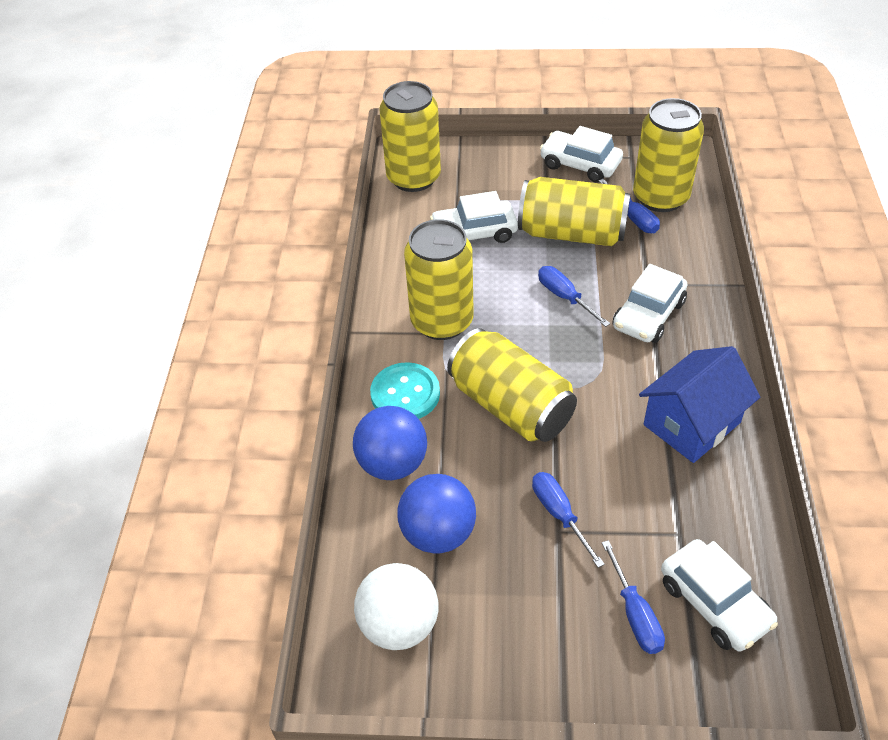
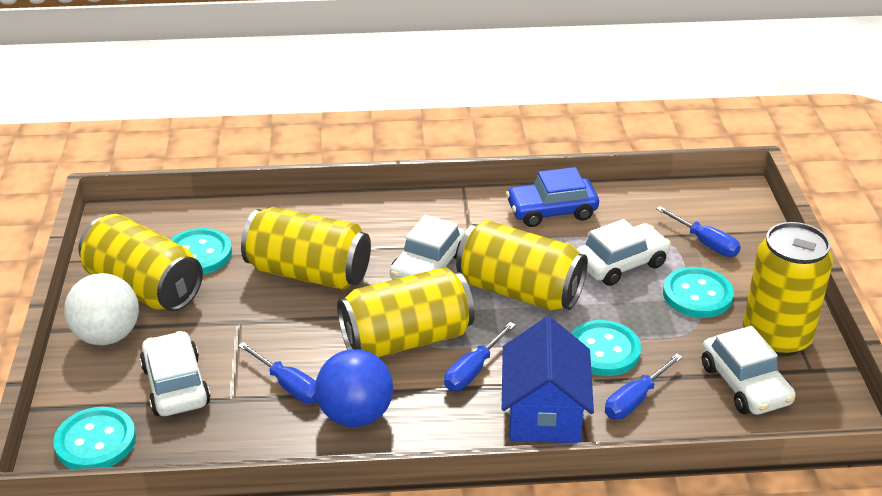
blue ball: [353,406,427,480] [397,474,476,553] = 2 -> [315,349,393,427] = 1
blue car: none = 0 -> [506,167,599,227] = 1
turquoise button: [370,362,440,419] = 1 -> [53,407,136,469] [170,228,232,274] [571,320,641,376] [663,267,734,318] = 4

